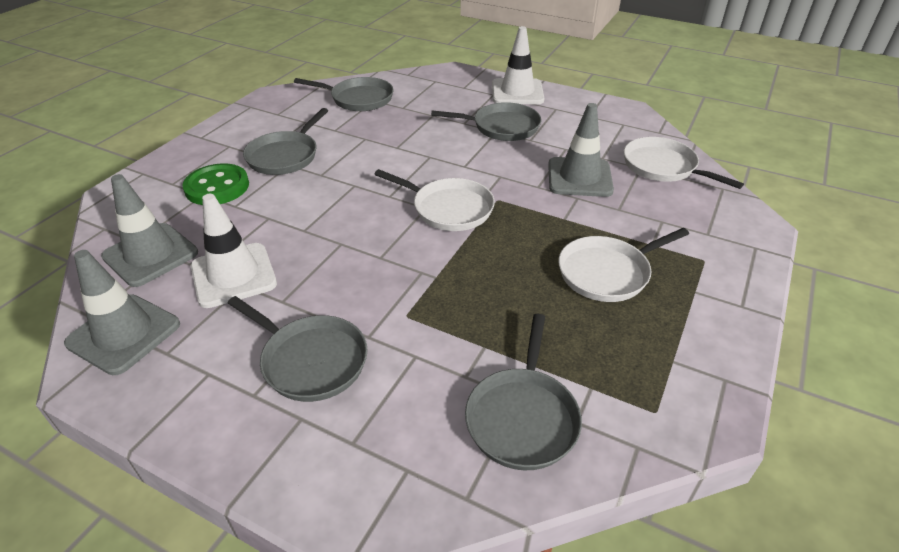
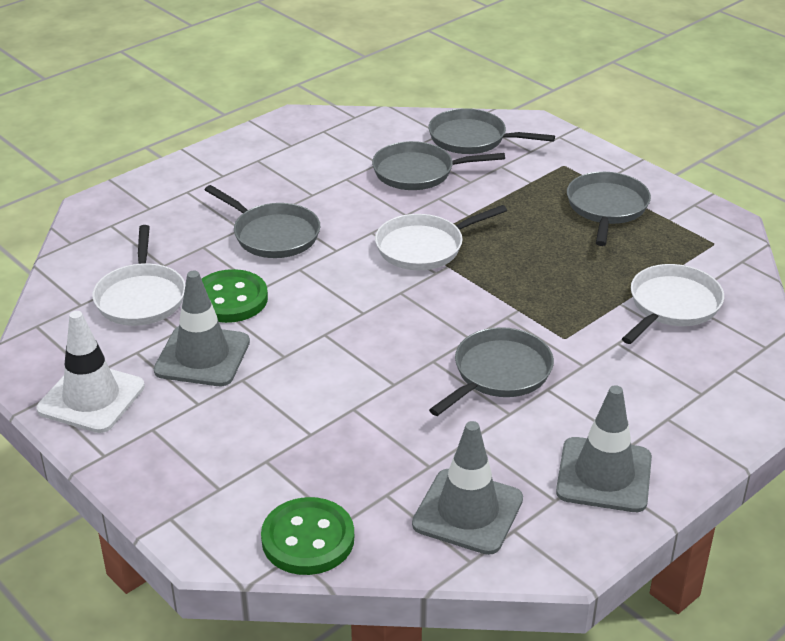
green button: [182,163,249,205] = 1 -> [202,269,268,323] [261,497,354,575] = 2
white traffic cone: [191,194,277,308] [492,26,544,104] = 2 -> [37,311,145,433] = 1

